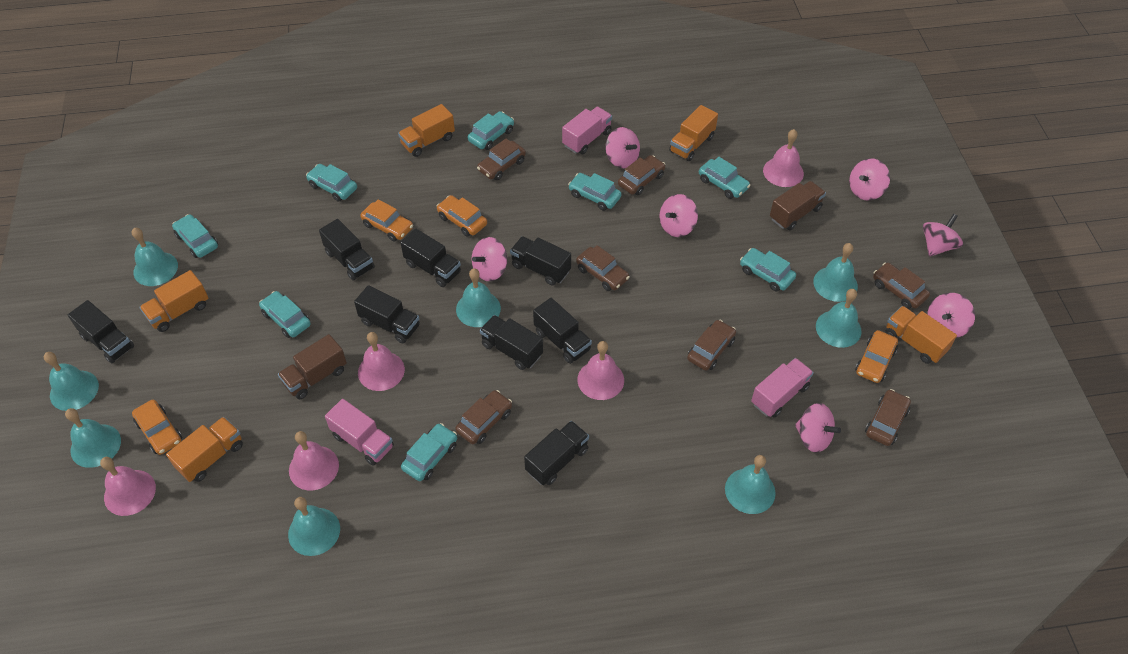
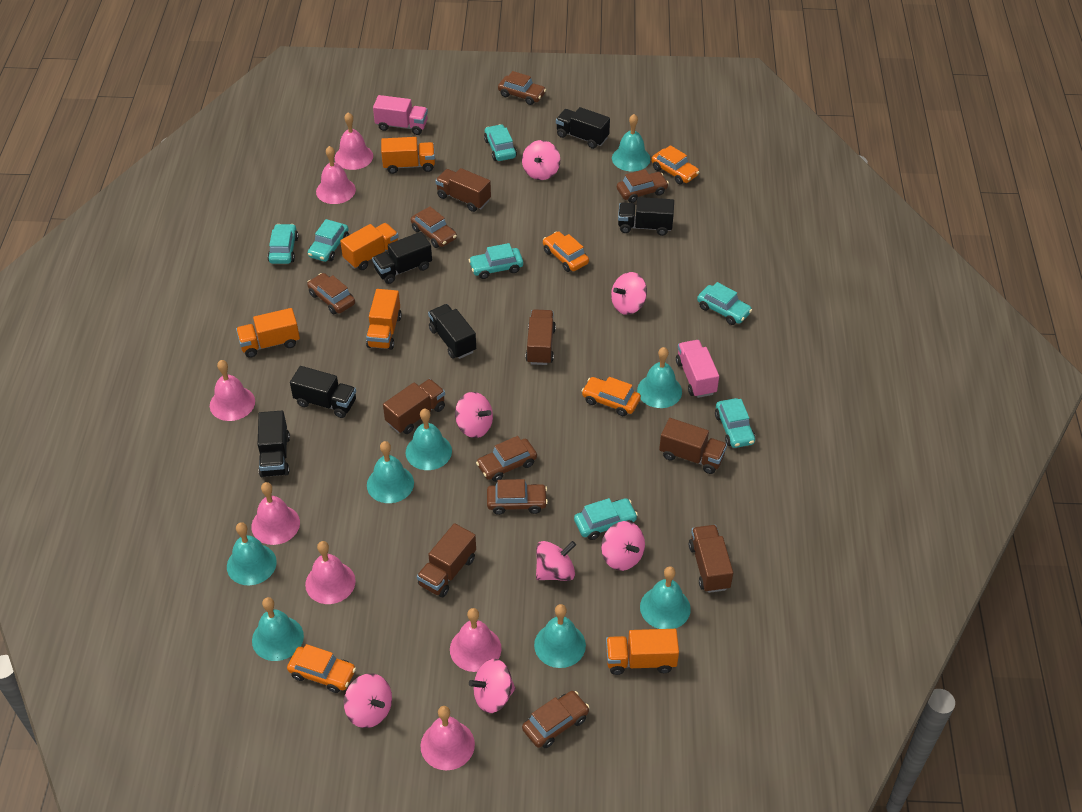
black truck: [68,300,134,363] [319,219,375,281] [354,285,420,343] [400,228,461,287] [480,315,543,370] [510,236,571,286] [524,421,589,485] [533,298,592,364] = 8 -> [258,411,290,477] [290,366,356,418] [372,232,432,284] [428,304,476,359] [556,107,610,149] [618,197,674,236] = 6
brown truck: [278,334,347,399] [770,181,826,230] = 2 -> [383,379,445,434] [417,523,476,597] [435,168,491,212] [526,309,556,365] [659,418,727,474] [689,525,733,593] = 6
pink bell: [100,457,156,516] [289,431,339,490] [358,332,405,391] [577,341,624,400] [763,129,804,187] = 5 -> [210,360,255,421] [251,482,300,545] [305,541,356,604] [316,146,356,204] [335,112,373,170] [420,706,475,770] [450,608,502,672] = 7
pink truck: [325,399,394,466] [562,107,612,154] [751,358,814,418] = 3 -> [373,95,428,135] [676,340,719,398] = 2
turquoise car: [172,214,218,258] [259,291,311,338] [306,164,357,202] [401,423,457,481] [468,111,514,150] [568,173,621,211] [699,157,751,199] [740,248,796,292] = 8 -> [267,224,298,264] [308,219,349,262] [469,243,523,279] [484,124,517,161] [574,498,638,540] [697,282,752,325] [715,398,755,448] = 7

